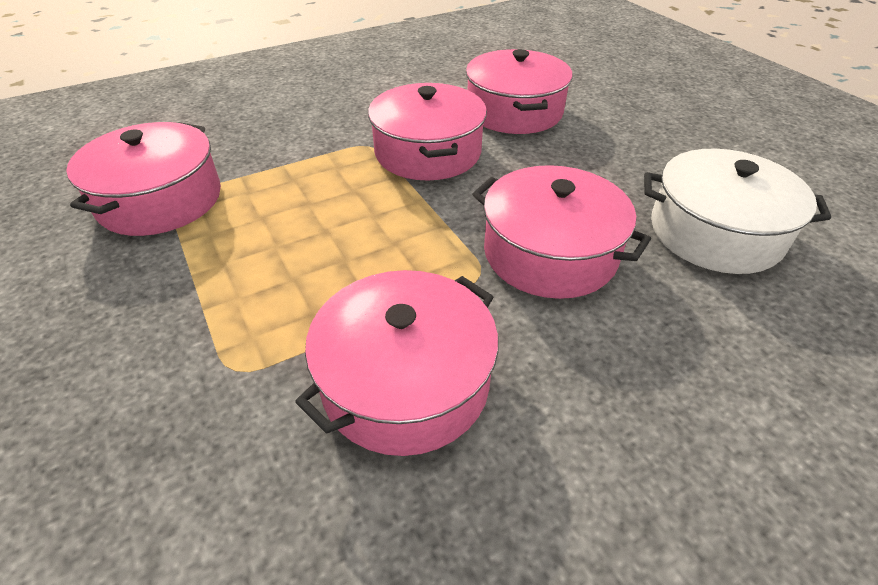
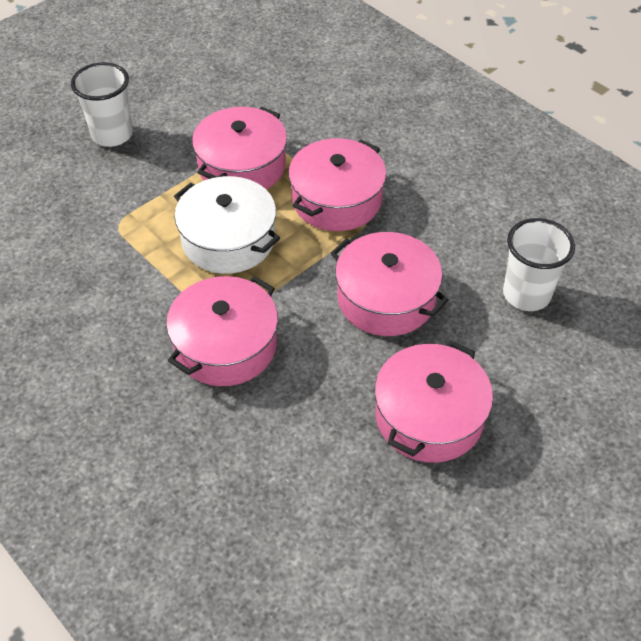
white cup: none = 0 -> [71,62,133,147] [503,218,575,311] = 2

